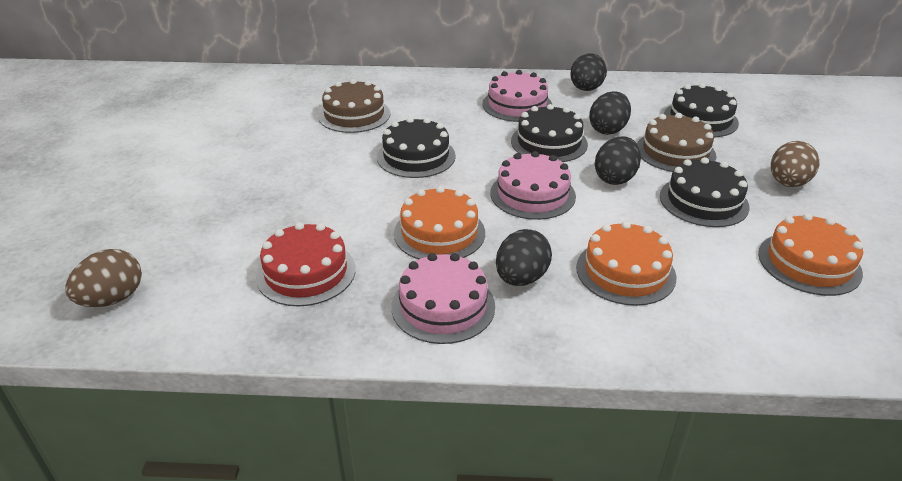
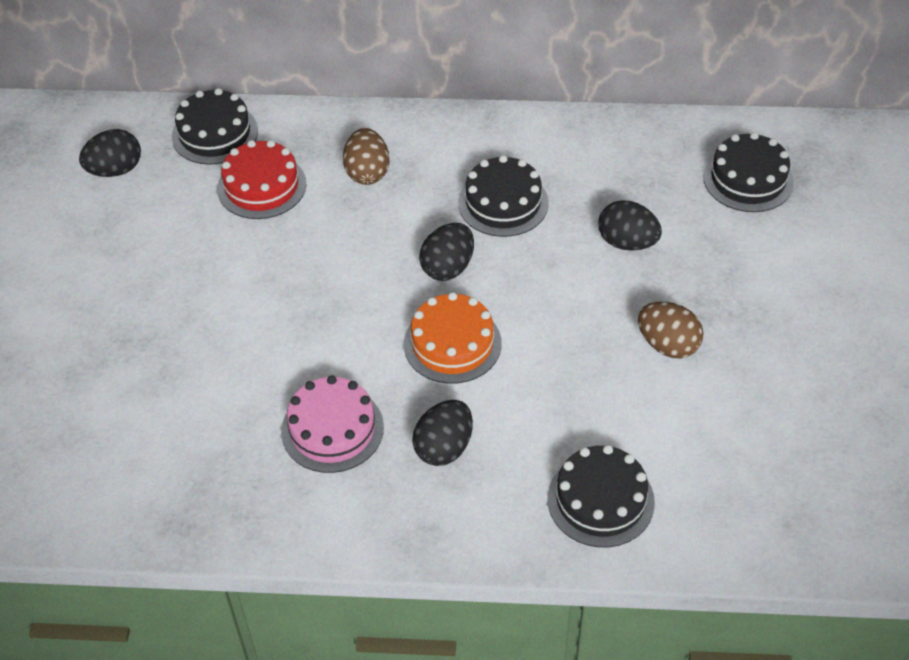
brown cake: [318,79,390,133] [637,113,716,172] = 2 -> none = 0
orange cake: [394,186,485,259] [576,221,677,306] [758,213,863,296] = 3 -> [404,292,502,384] = 1
pink cake: [391,253,495,344] [482,70,553,122] [490,151,576,220] = 3 -> [281,375,384,473] = 1

